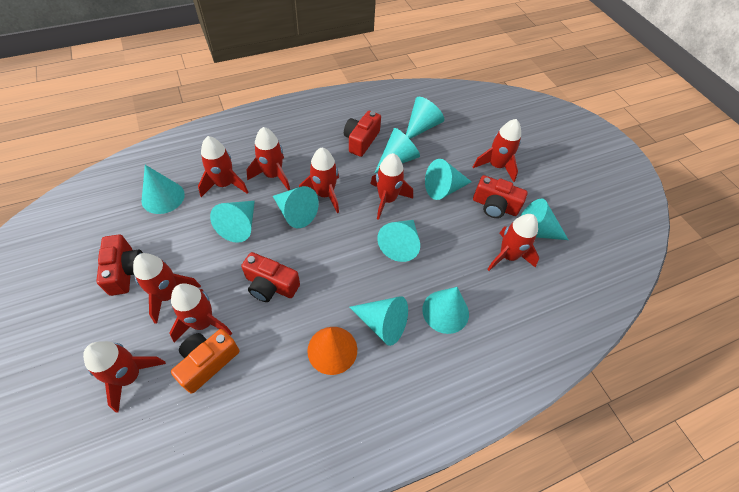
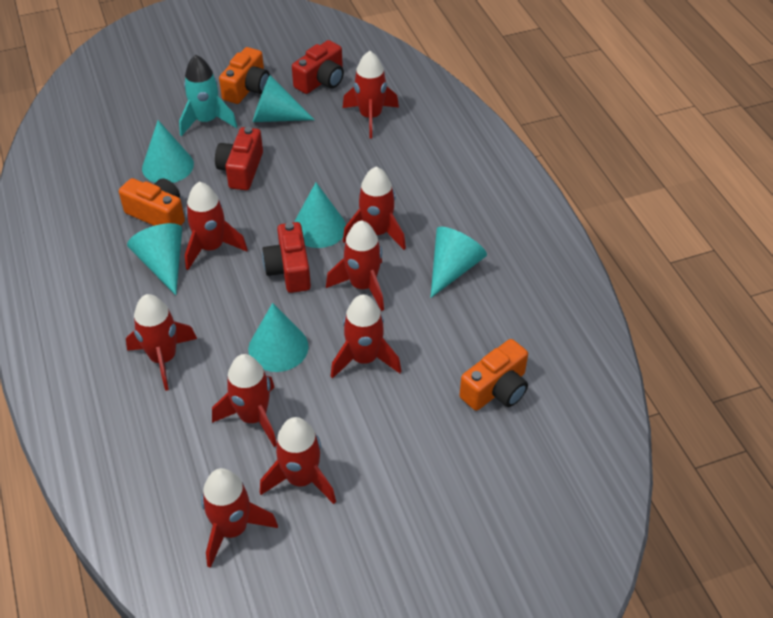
orange camera: [171,329,239,393] = 1 -> [119,178,185,226] [219,47,270,104] [459,339,528,411] = 3
orange cone: [307,327,357,375] = 1 -> none = 0
red camera: [96,235,143,296] [241,252,300,302] [344,111,381,157] [473,175,528,218] = 4 -> [215,127,263,190] [262,222,311,293] [292,40,344,94] = 3
turquoise cone: [141,165,185,214] [210,201,255,243] [273,186,319,228] [349,296,408,346] [375,128,420,173] [377,220,420,262] [406,97,444,139] [422,287,469,334] [425,159,472,200] [521,198,568,240] = 10 -> [127,223,182,295] [142,120,194,183] [248,303,309,372] [253,75,315,122] [294,182,346,248] [430,227,487,298] = 6
turquoise rocket: none = 0 -> [179,55,237,136] = 1

